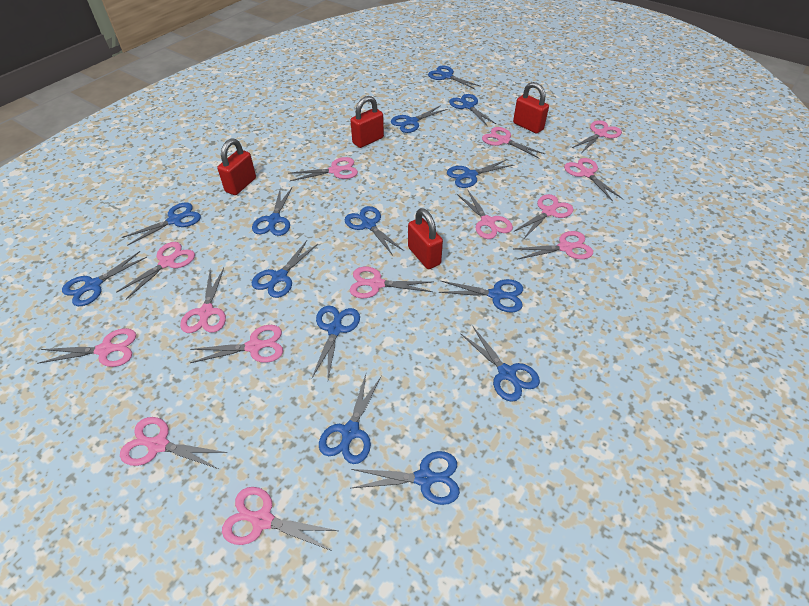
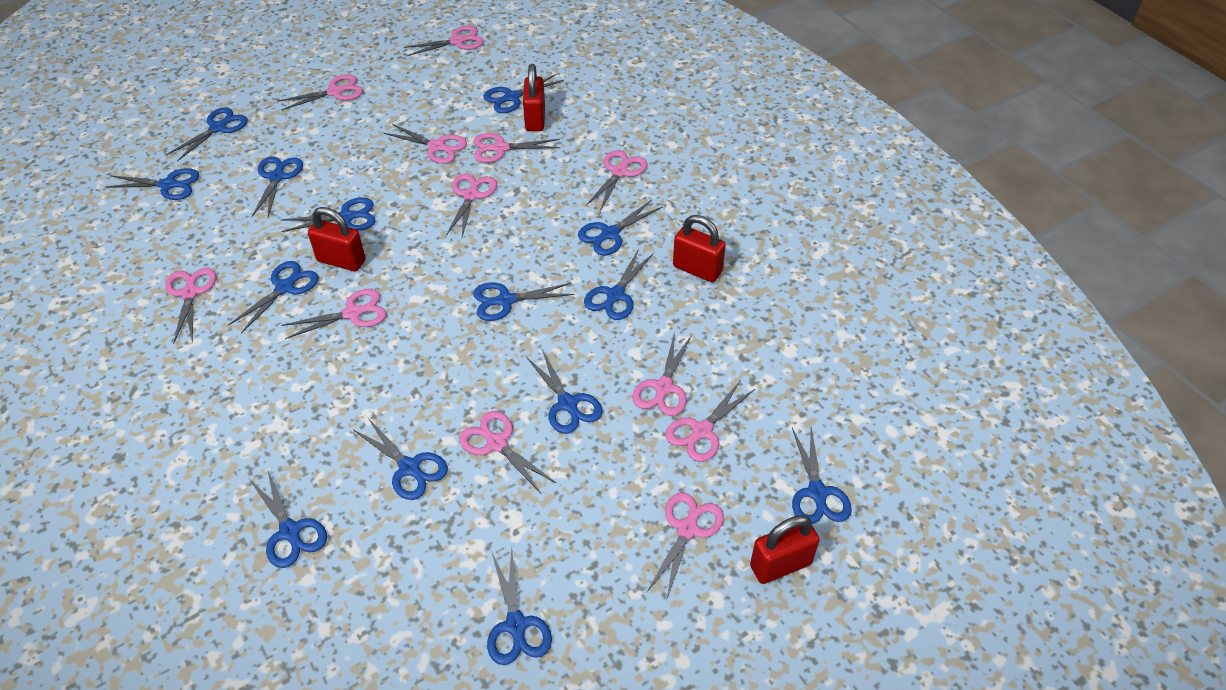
pink scissors: [37,328,136,367] [116,242,195,299] [120,417,227,469] [180,268,226,333] [190,325,283,363] [222,487,338,551] [288,157,358,181] [350,267,433,298] [457,191,513,239] [482,127,545,158] [513,194,574,238] [514,231,593,260] [564,158,622,201] [572,120,622,152] = 14 -> [165,268,216,344] [278,74,363,111] [282,289,387,339] [384,124,467,164] [404,26,484,56] [446,174,497,237] [459,411,556,495] [474,133,561,163] [586,150,648,211] [632,332,692,416] [646,493,724,601] [665,381,755,462] = 12

